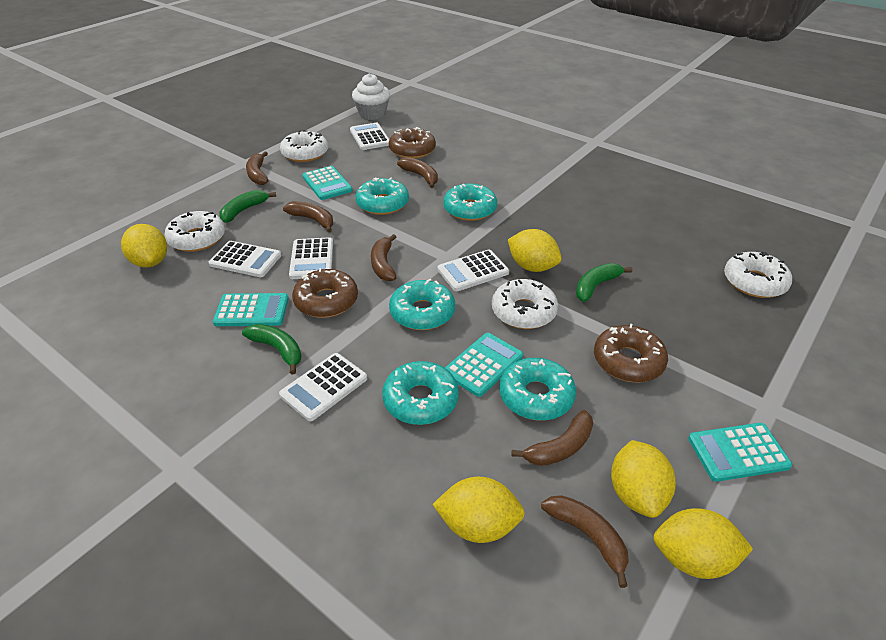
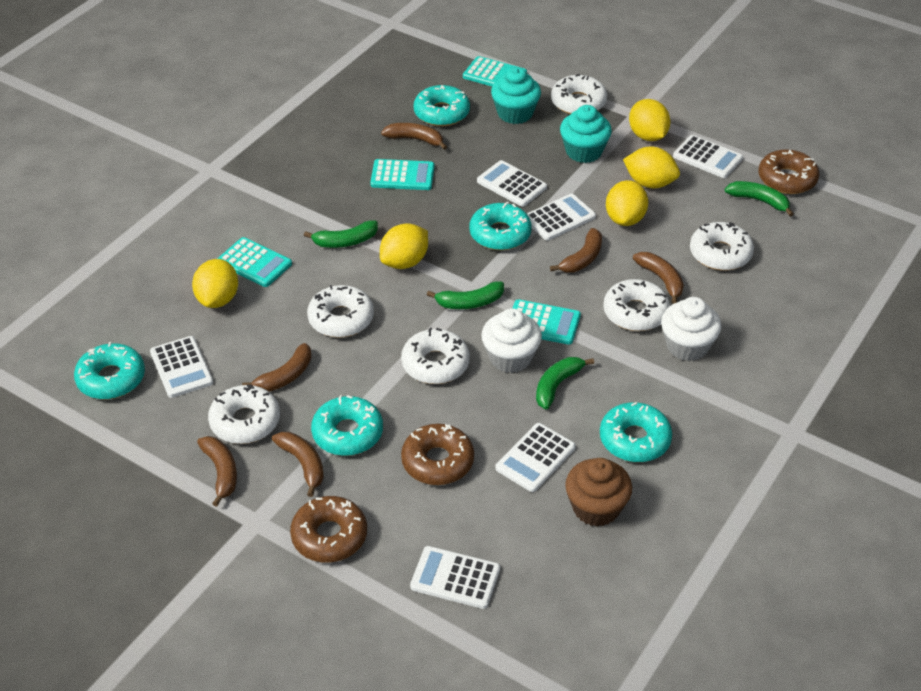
brown cupcake: none = 0 -> [565,458,632,527] = 1
green banana: [219,190,276,223] [242,324,301,374] [576,263,632,302] = 3 -> [304,220,378,248] [427,281,504,309] [536,357,594,409] [725,181,794,216] = 4
turquoise cupcake: none = 0 -> [491,67,541,124] [560,105,612,163] = 2
white calculator: [209,241,282,277] [279,353,367,421] [289,237,333,279] [350,123,390,150] [437,249,509,291] = 5 -> [150,336,213,398] [410,546,500,609] [477,160,547,207] [495,423,576,492] [527,193,596,241] [673,135,743,178] = 6
white cupcake: [352,73,390,120] = 1 -> [481,308,542,373] [661,297,721,361] = 2
white donut: [164,211,225,252] [280,130,328,162] [492,279,558,329] [724,252,792,298] = 4 -> [208,384,280,444] [307,285,374,338] [401,327,470,384] [551,74,607,114] [603,279,670,331] [690,222,754,271] = 6

